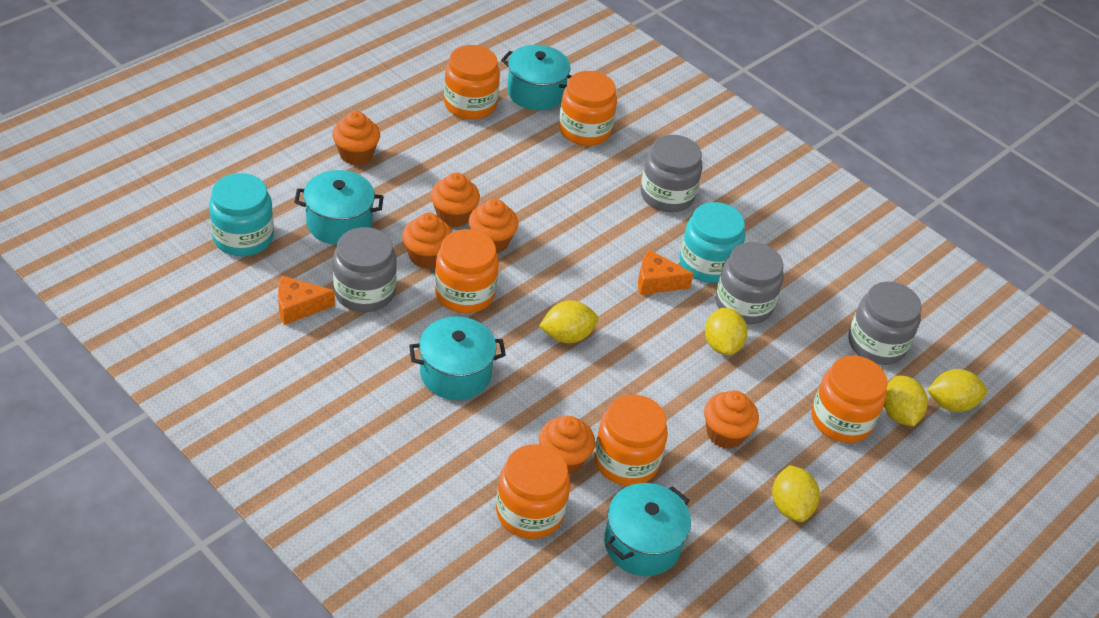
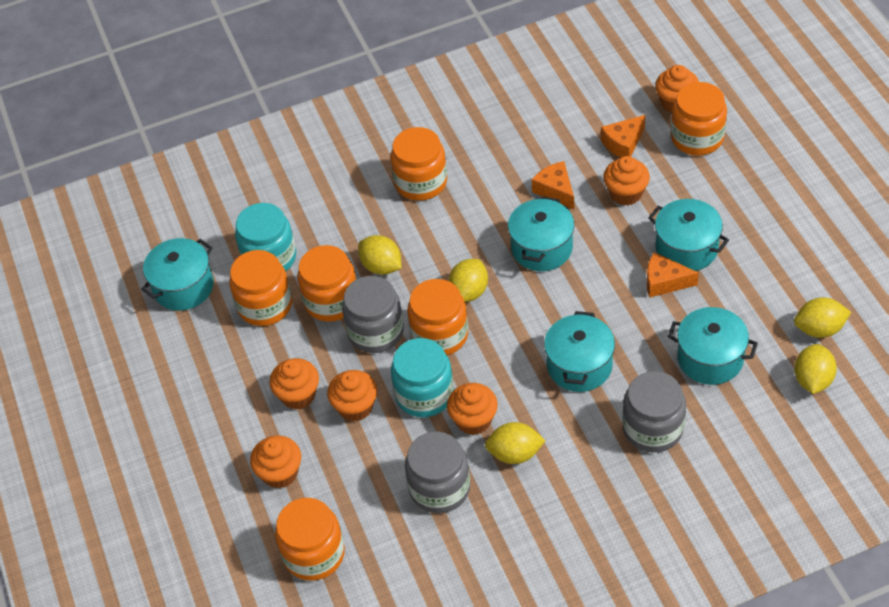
grey jar: [333,227,397,312] [640,135,702,212] [715,242,784,324] [848,282,922,365] = 4 -> [342,276,404,353] [405,432,470,513] [622,371,686,452] = 3
orange cheese: [278,276,335,325] [638,250,694,295] = 2 -> [532,161,574,209] [601,115,645,158] [647,252,699,298] = 3
turquoise pot: [294,170,384,245] [409,317,506,400] [501,45,571,110] [604,483,691,576] = 4 -> [141,238,214,311] [508,196,574,271] [544,311,615,392] [648,199,729,271] [668,307,758,385] = 5

